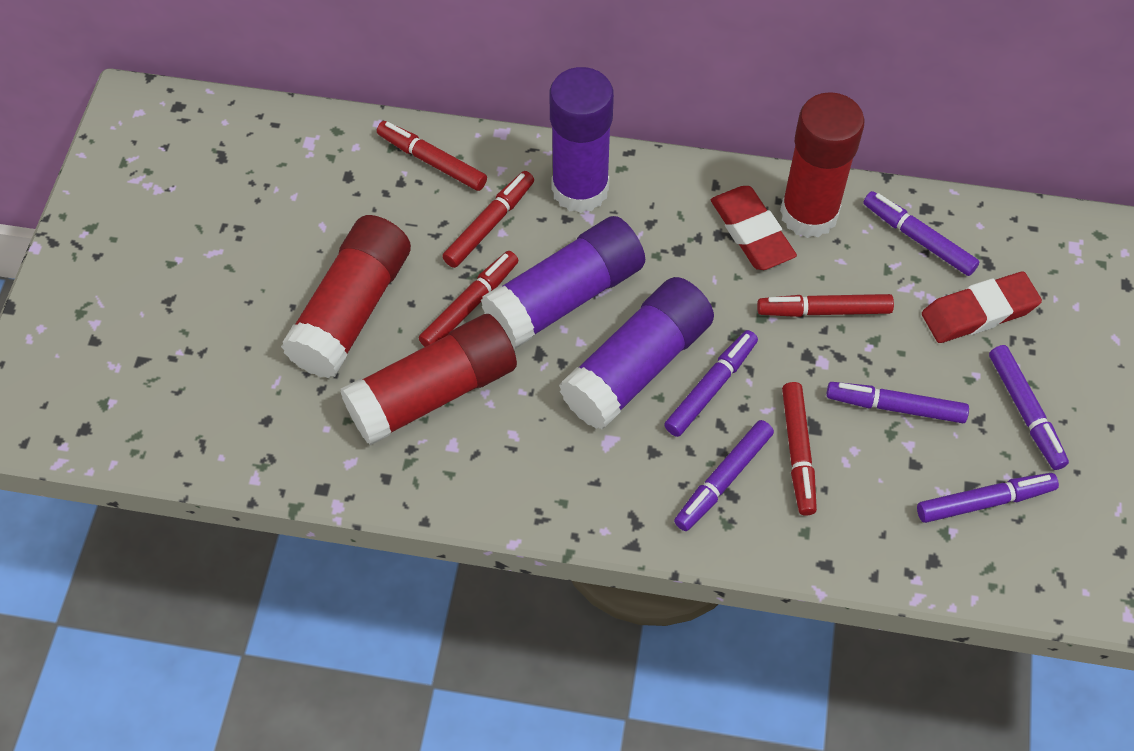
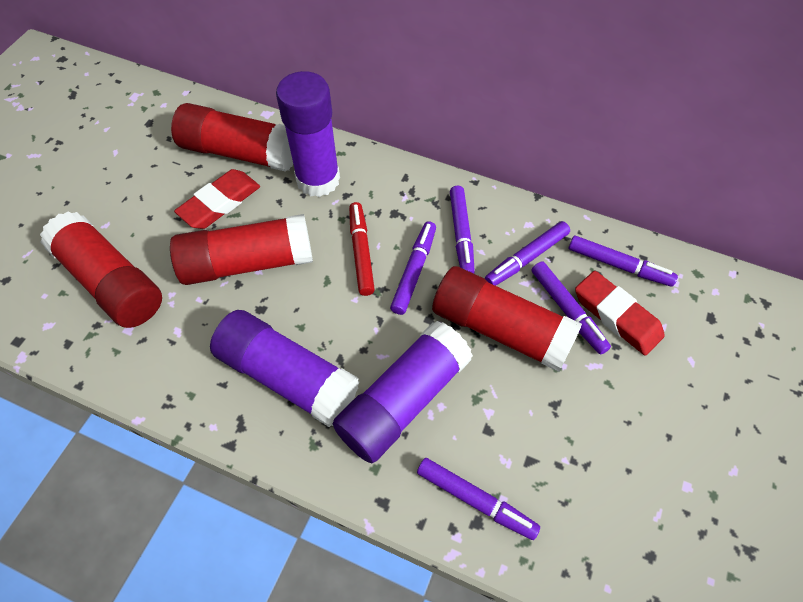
red glue stick: [281,215,411,378] [340,314,517,445] [780,92,865,238] = 3 -> [40,211,162,328] [170,214,313,285] [171,103,293,172] [432,266,582,372] = 4
red marker: [377,121,487,191] [419,251,518,347] [442,171,534,268] [757,294,894,317] [782,382,817,516] = 5 -> [349,202,375,296] = 1

